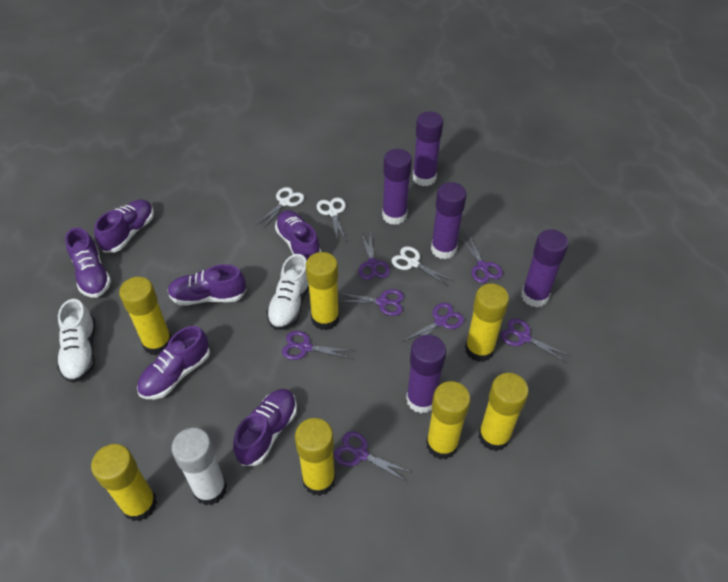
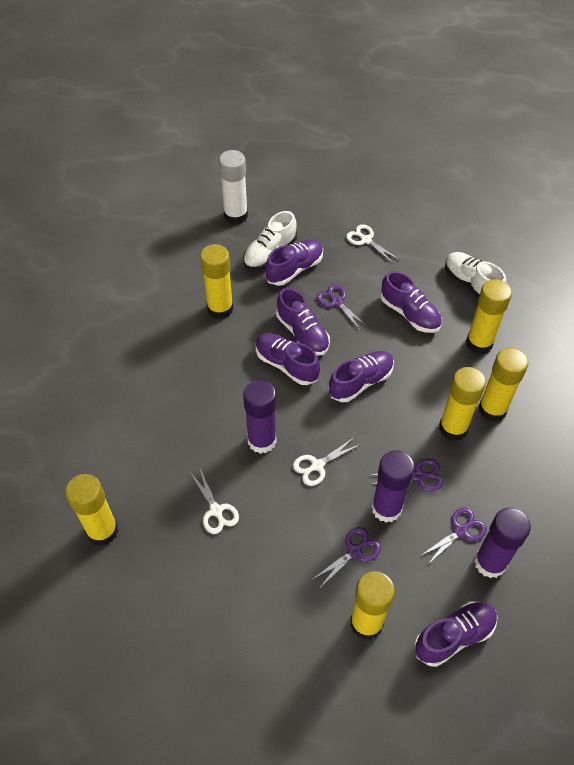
purple glue stick: [382,149,412,225] [406,335,446,413] [413,111,443,186] [431,182,467,259] [521,229,568,307] = 5 -> [243,380,277,454] [371,450,415,522] [474,508,531,578] = 3
purple scissors: [282,331,354,360] [334,431,411,482] [338,289,404,316] [358,232,390,280] [402,303,464,349] [460,235,503,283] [501,318,571,363] = 7 -> [313,527,381,589] [316,284,368,331] [369,459,443,491] [419,507,487,564] = 4
yellow glue stick: [91,444,157,522] [119,277,172,355] [295,418,336,496] [306,252,339,330] [426,381,471,460] [465,283,509,362] [478,373,529,451] = 7 -> [65,474,118,546] [200,244,234,319] [350,571,395,640] [439,367,486,441] [466,279,512,354] [478,348,528,422] = 6

